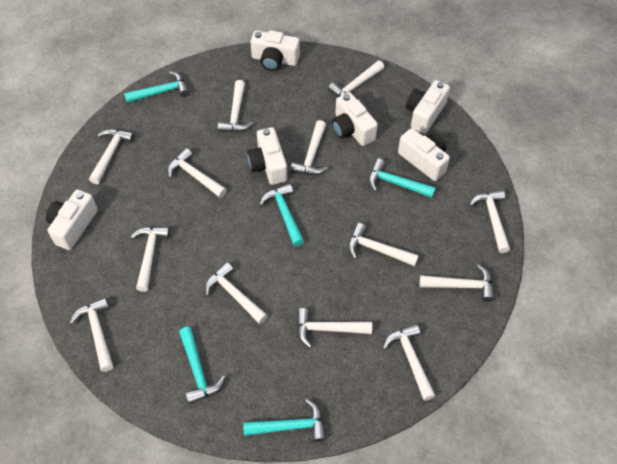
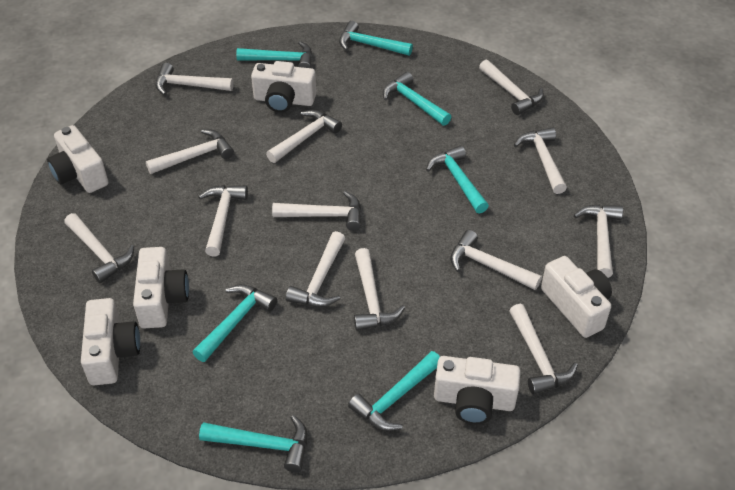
turquoise hammer: [124,71,190,103] [179,327,226,404] [243,399,326,442] [259,183,304,247] [369,158,436,198] = 5 -> [192,284,277,362] [199,415,307,472] [236,41,312,68] [339,21,413,56] [348,351,440,431] [383,72,451,126] [426,145,489,214] = 7

